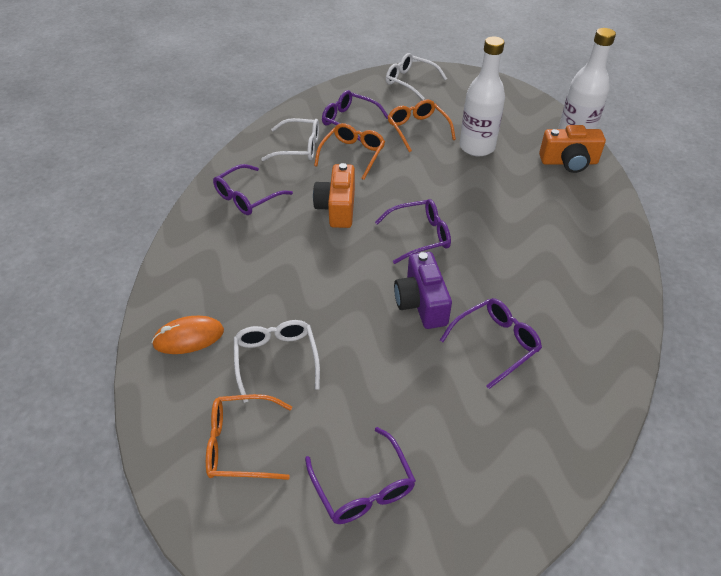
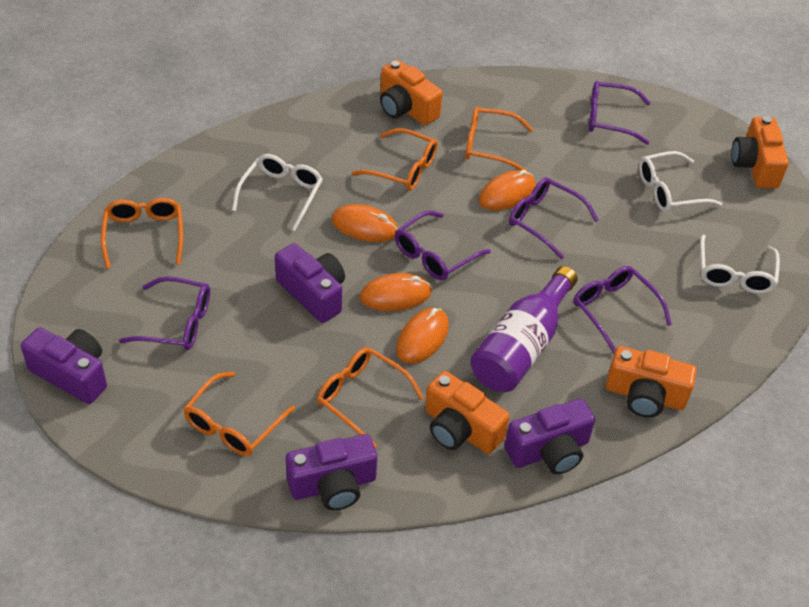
orange camera: [313,163,355,228] [539,125,606,173] = 2 -> [380,60,443,126] [425,371,510,454] [606,346,697,417] [731,116,789,188] = 4
orange glasses: [206,394,292,480] [314,123,385,180] [388,99,456,152] = 3 -> [101,198,183,269] [183,372,295,456] [317,347,424,447] [352,128,438,191] [465,107,534,171] = 5
orange mouse: [152,316,224,354] = 1 -> [332,204,398,242] [360,273,432,311] [396,308,449,364] [479,170,536,211] = 4
purple bottle: none = 0 -> [470,266,578,392] = 1
purple camera: [394,252,452,329] = 1 -> [21,327,107,404] [275,243,345,323] [286,434,377,510] [504,399,595,475] = 4
white bottle: [460,36,505,156] [558,28,616,129] = 2 -> none = 0

